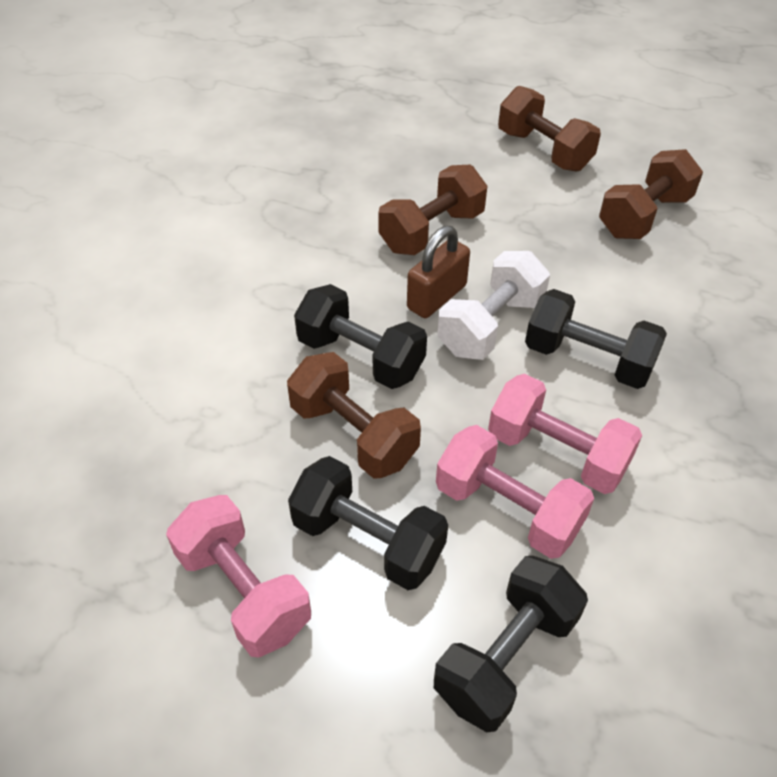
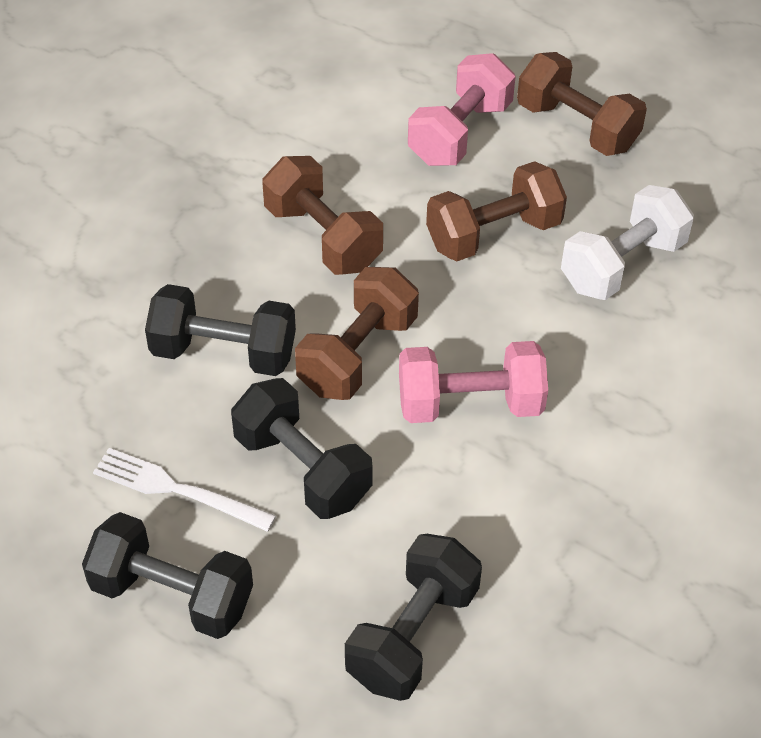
brown padlock: [407,226,470,318] = 1 -> none = 0
pink dumbbell: [166,495,311,657] [436,425,594,559] [488,374,642,494] = 3 -> [399,341,548,423] [408,53,516,166] = 2
white fork: none = 0 -> [93,448,276,532] = 1

